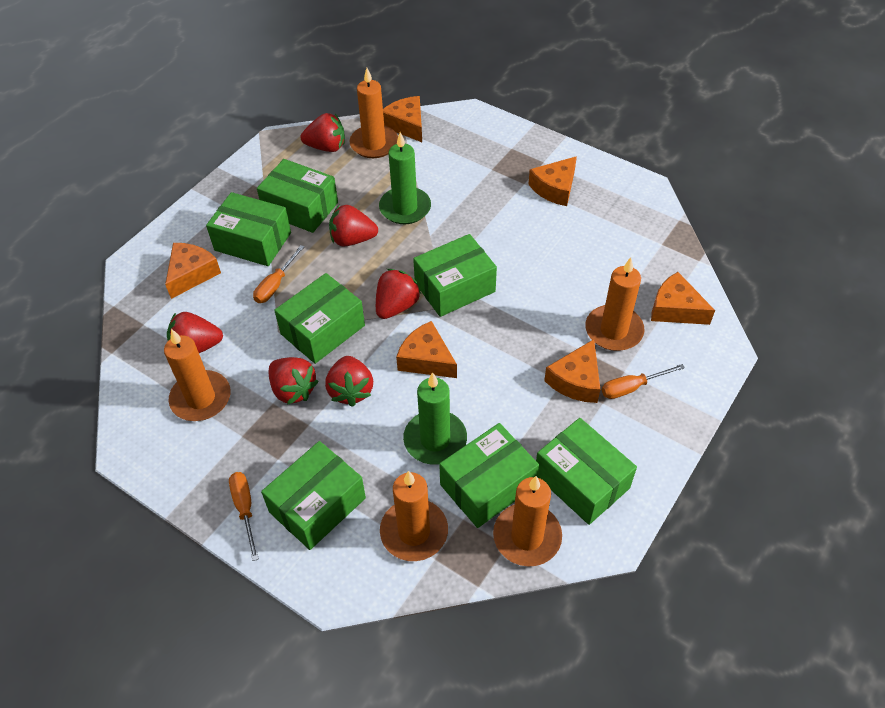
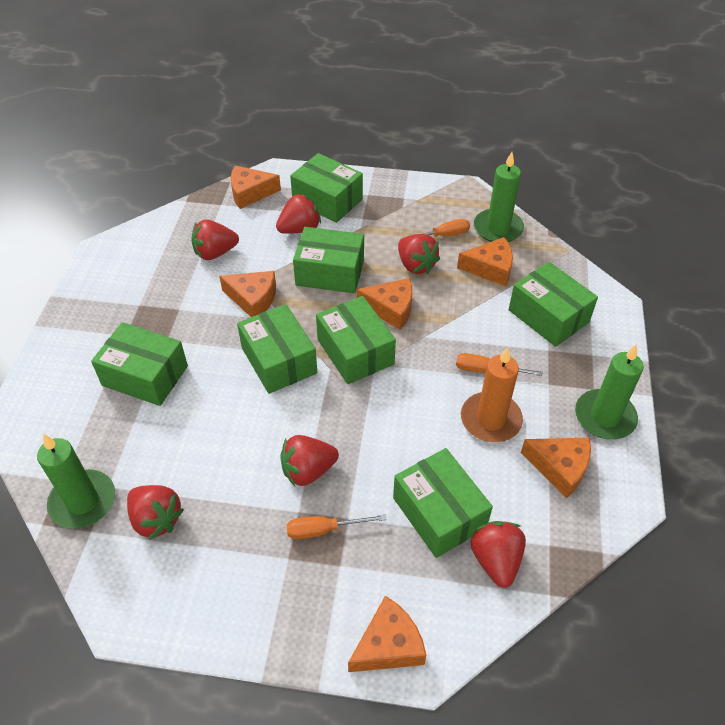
green candle: [379,132,431,224] [403,372,467,465] = 2 -> [37,434,115,529] [474,152,524,242] [575,345,644,439] = 3
orange candle: [164,329,231,421] [350,68,398,158] [380,471,448,561] [493,476,562,566] [585,257,645,351] = 5 -> [461,347,523,442] = 1

